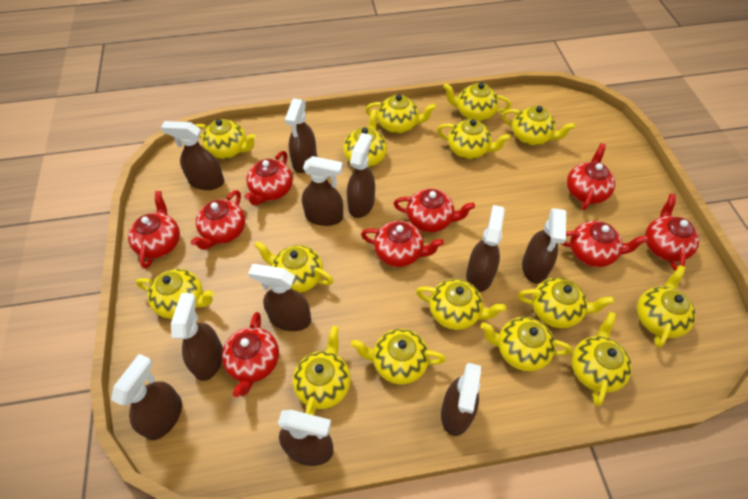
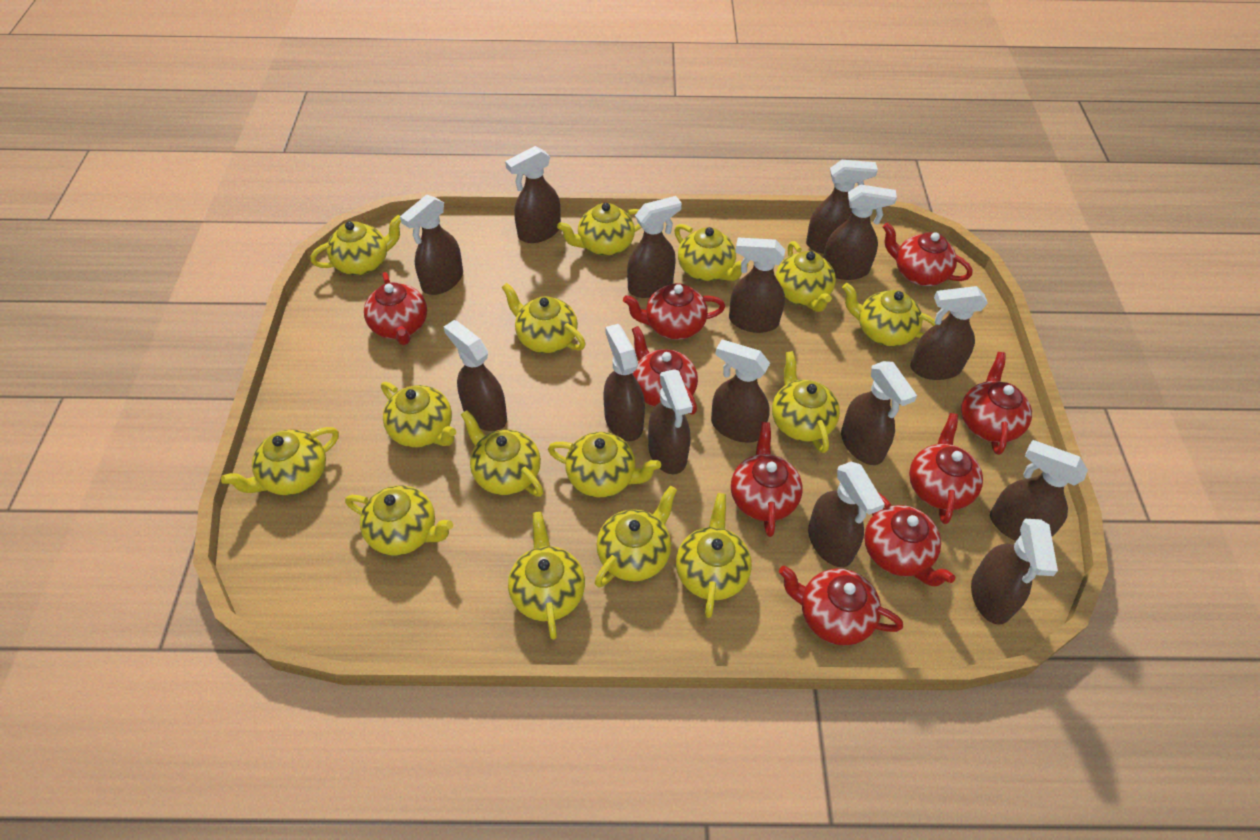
brown spray bottle: [111,354,182,440] [161,121,224,190] [171,293,223,381] [248,264,311,331] [278,410,333,466] [285,98,317,173] [302,156,343,226] [347,133,375,218] [441,363,481,436] [466,205,505,292] [522,208,566,284] = 11 -> [400,195,463,295] [444,320,507,431] [505,146,561,243] [603,324,645,441] [627,196,682,298] [648,369,693,474] [711,340,770,443] [729,238,785,333] [806,160,878,254] [808,462,885,567] [823,184,897,280] [841,361,917,465] [910,286,988,380] [971,519,1058,625] [990,440,1088,541] = 15

